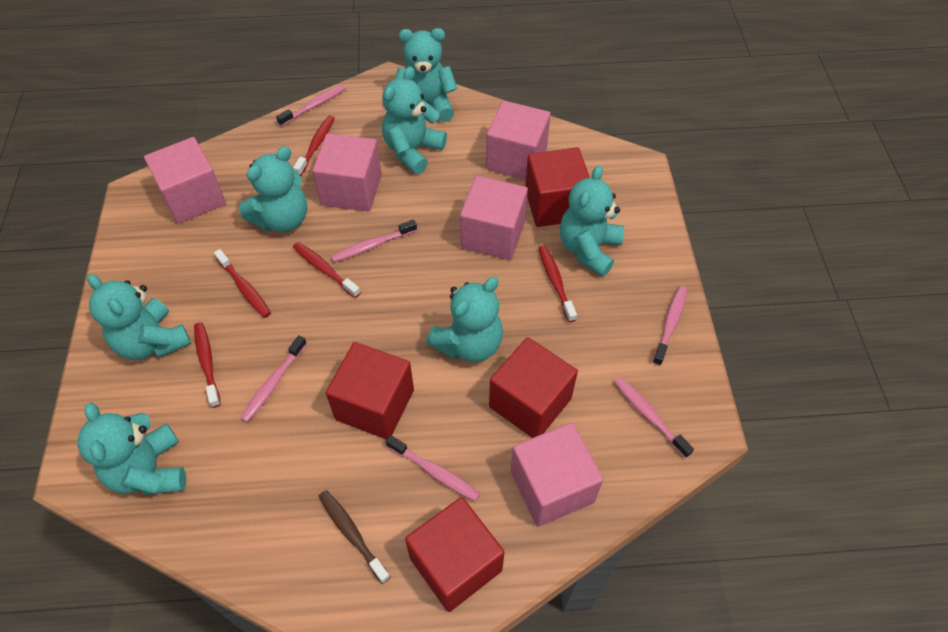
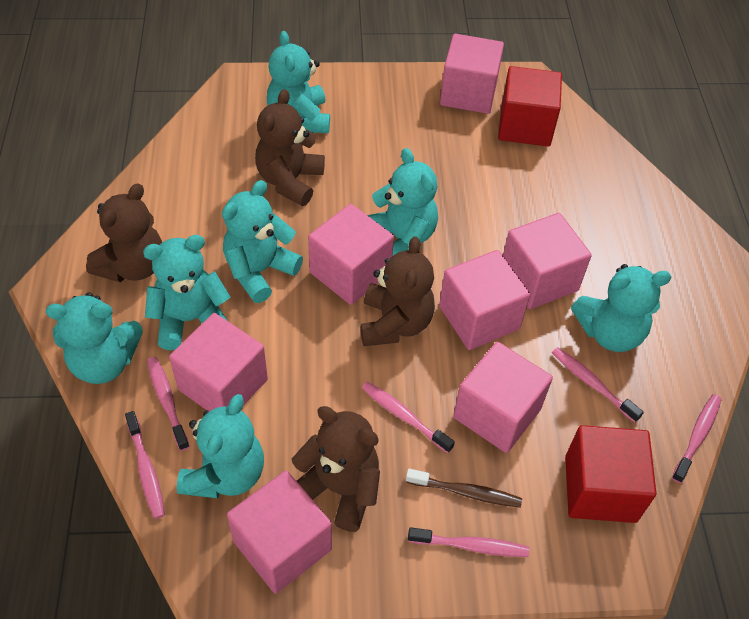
brown teddy bear: none = 0 -> [86,183,163,282] [255,89,325,206] [292,406,380,532] [360,236,435,346] = 4
pink cube: [144,137,226,224] [312,133,382,212] [460,176,528,260] [486,101,551,180] [510,423,603,527] = 5 -> [169,313,268,411] [227,470,332,594] [308,204,394,305] [439,250,530,350] [440,34,504,114] [453,342,553,453] [503,213,592,309] = 7
red cube: [326,342,414,440] [405,497,505,612] [489,337,578,438] [525,147,590,227] = 4 -> [498,66,562,146] [565,425,656,523] = 2
red toothbrush: [194,322,221,408] [214,249,271,318] [293,116,335,176] [293,242,361,298] [538,245,577,322] = 5 -> none = 0

